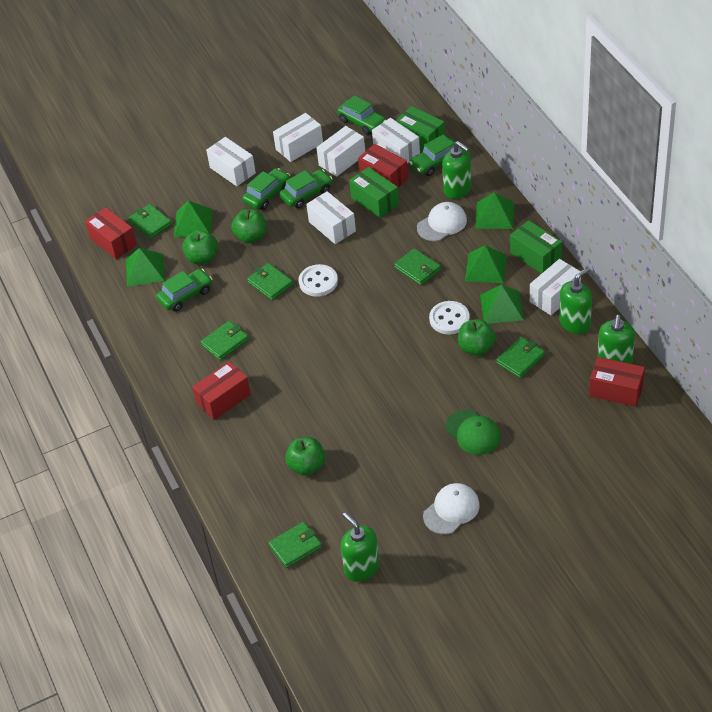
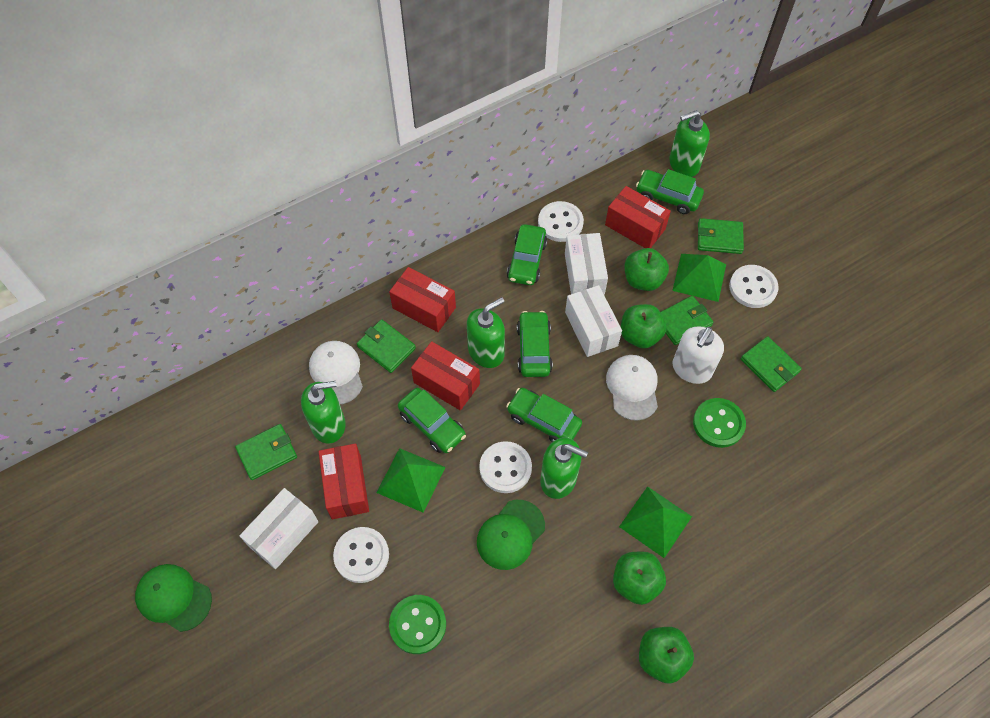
green box: [349,167,399,218] [396,106,445,151] [510,220,562,274] = 3 -> none = 0
green button: none = 0 -> [389,595,446,654] [693,398,746,448] = 2
green cap: [446,410,501,455] = 1 -> [135,564,212,632] [477,500,545,570] = 2
green pyramid: [126,248,165,287] [174,201,213,237] [465,245,507,283] [475,192,514,229] [480,285,524,324] = 5 -> [376,448,445,513] [619,486,692,558] [672,254,726,302] = 3
green wallet: [128,204,172,239] [201,321,249,360] [247,263,293,300] [268,522,322,568] [394,248,441,285] [496,337,545,378] = 6 -> [235,424,297,480] [357,319,416,373] [661,296,713,345] [698,218,744,254] [741,336,802,392] = 5
white box: [206,137,256,186] [273,113,323,162] [306,191,356,244] [316,126,365,177] [372,118,420,164] [530,259,581,315] = 6 -> [240,488,319,569] [565,233,608,295] [565,285,622,357] = 3
white button: [299,264,338,297] [429,301,470,334] = 2 -> [333,527,389,583] [479,441,532,493] [538,201,584,242] [729,265,779,308] = 4
white soap dispenser: none = 0 -> [673,326,724,384] = 1

